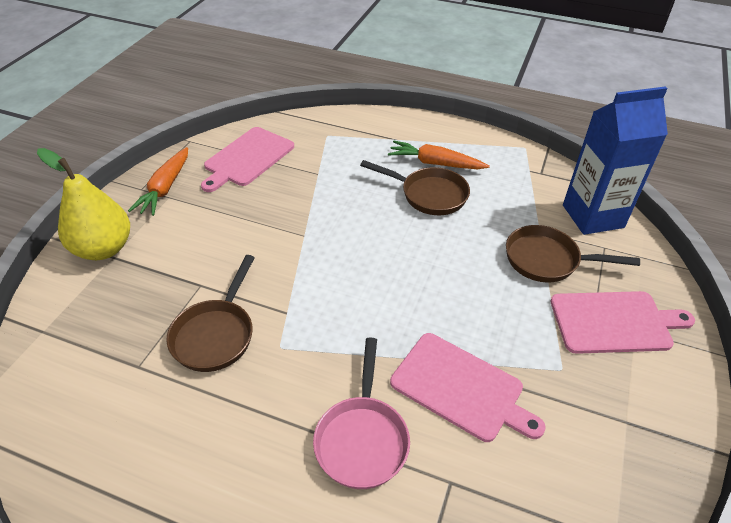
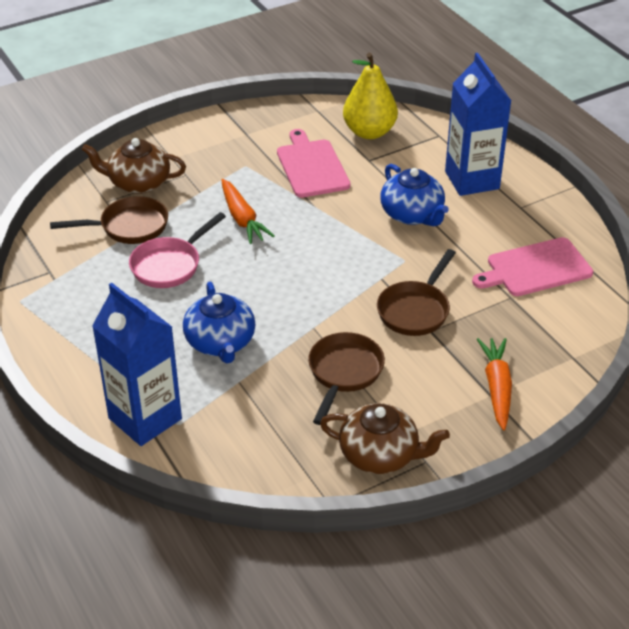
blue carton: [563,86,668,235] = 1 -> [92,283,182,446] [445,53,511,196] = 2
blue teapot: none = 0 -> [183,282,256,363] [380,164,449,226] = 2
brown teapot: none = 0 -> [82,138,186,194] [320,403,450,474] = 2
pink cutting board: [201,127,294,192] [390,333,546,442] [551,291,695,354] = 3 -> [277,129,351,198] [472,237,593,296] = 2

